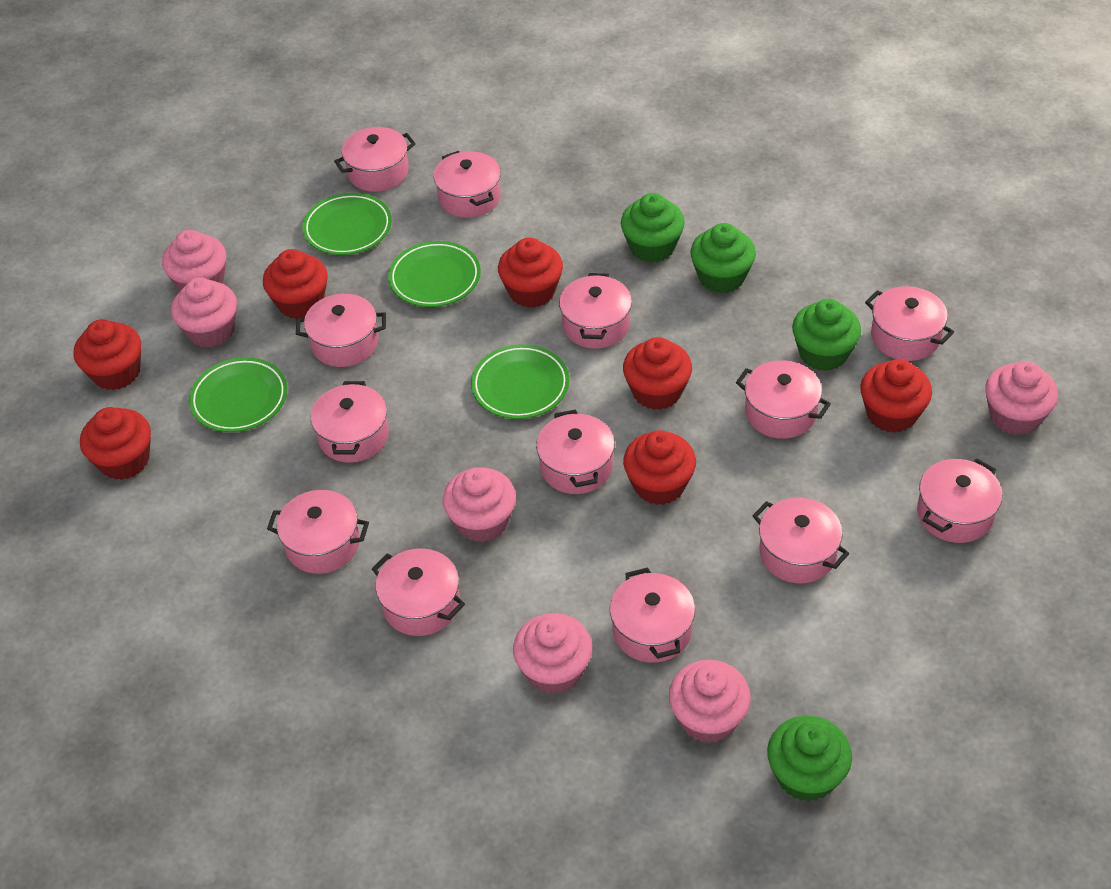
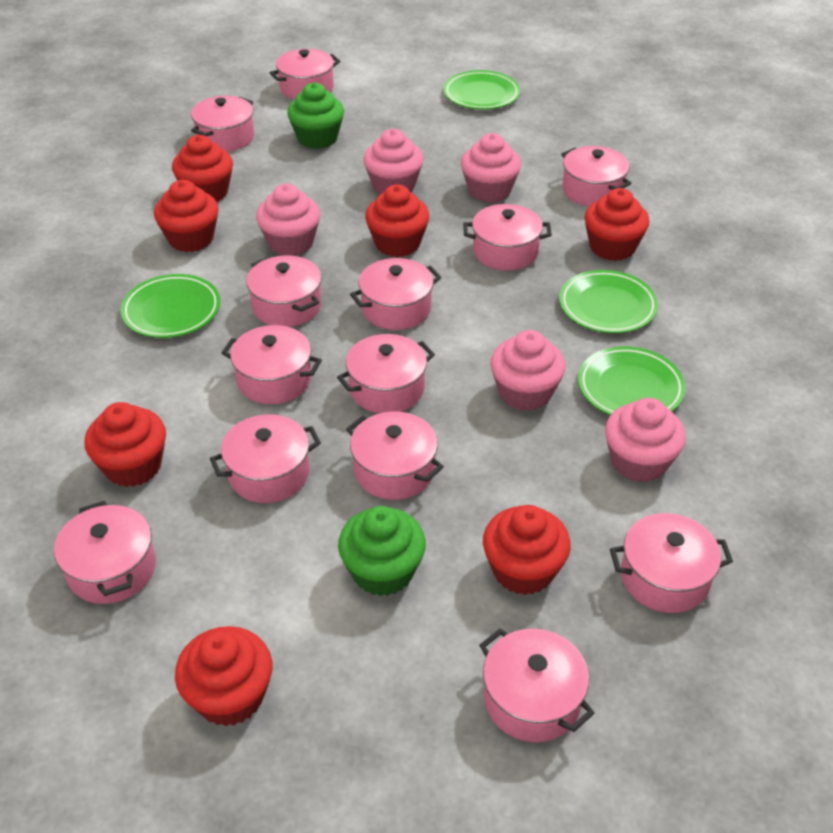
green cupcake: [621,193,685,262] [690,223,756,293] [767,716,852,802] [792,299,861,371] = 4 -> [287,83,344,149] [338,506,426,596] = 2
pink cupcake: [162,230,226,291] [171,277,237,348] [443,467,516,542] [513,613,592,694] [669,660,751,743] [985,361,1058,435] = 6 -> [256,184,320,256] [363,129,423,194] [461,133,521,203] [490,330,566,411] [605,398,686,482] = 5

